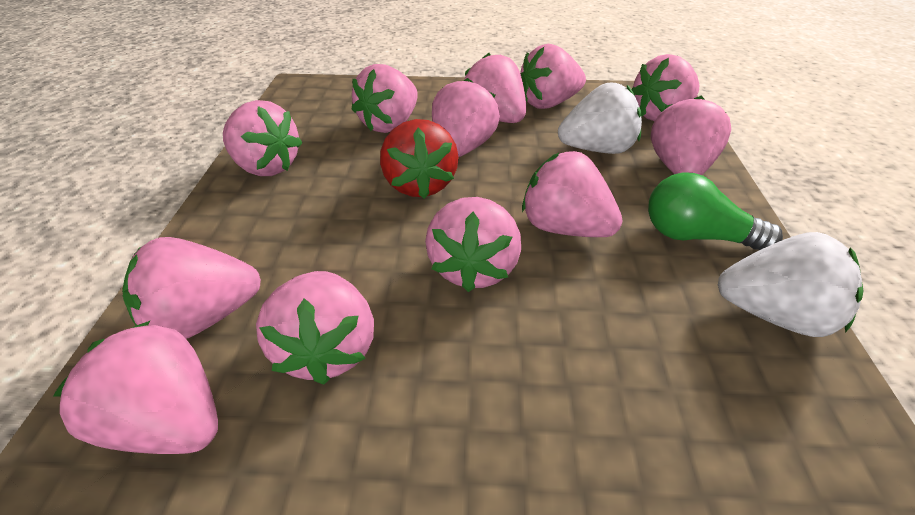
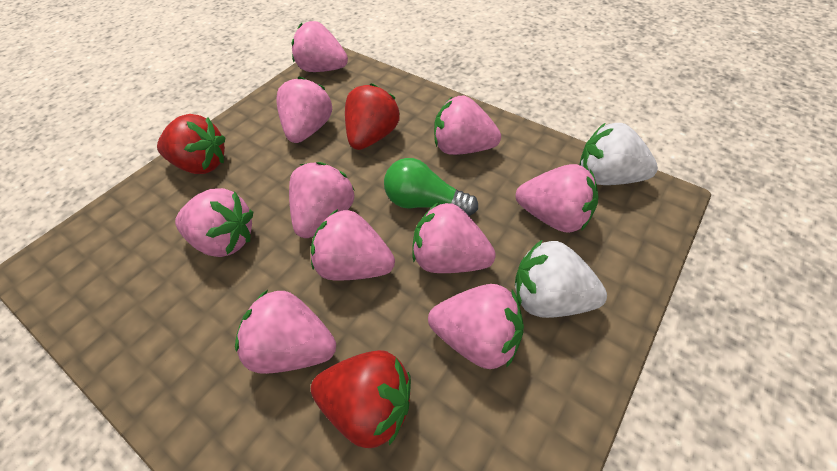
pink strawberry: [53,321,218,454] [122,237,261,339] [223,100,302,176] [256,271,374,385] [351,64,418,133] [425,197,521,292] [432,78,500,157] [464,53,526,123] [520,44,586,109] [522,151,623,237] [632,54,699,121] [651,95,731,175] = 12 -> [175,188,253,257] [235,290,336,374] [276,77,332,143] [289,162,355,238] [292,21,348,72] [311,209,395,280] [412,202,496,273] [428,284,524,369] [434,96,501,155] [516,164,599,233] = 10
red strawberry: [380,119,459,199] = 1 -> [157,114,225,174] [311,350,411,448] [345,83,400,150] = 3

